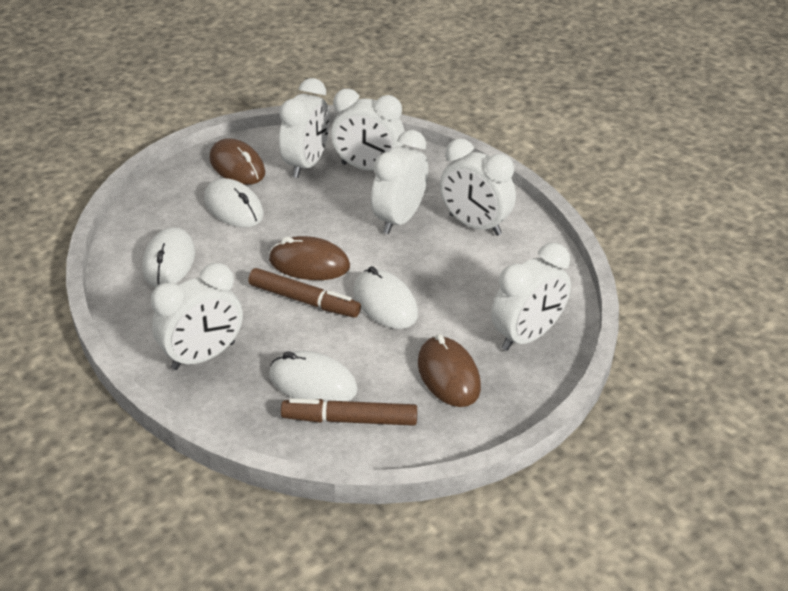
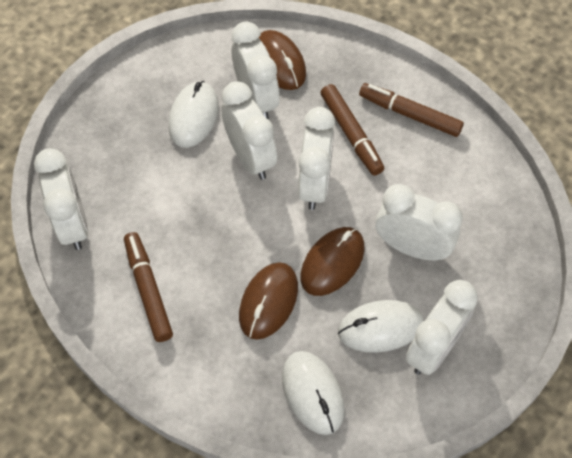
brown marker: [248,268,361,318] [281,398,417,426] = 2 -> [124,232,173,342] [321,84,384,176] [359,83,464,137] = 3
white mouse: [142,227,195,287] [204,178,264,228] [269,351,358,402] [353,266,418,329] = 4 -> [168,81,219,148] [282,351,345,435] [338,300,424,353] = 3

